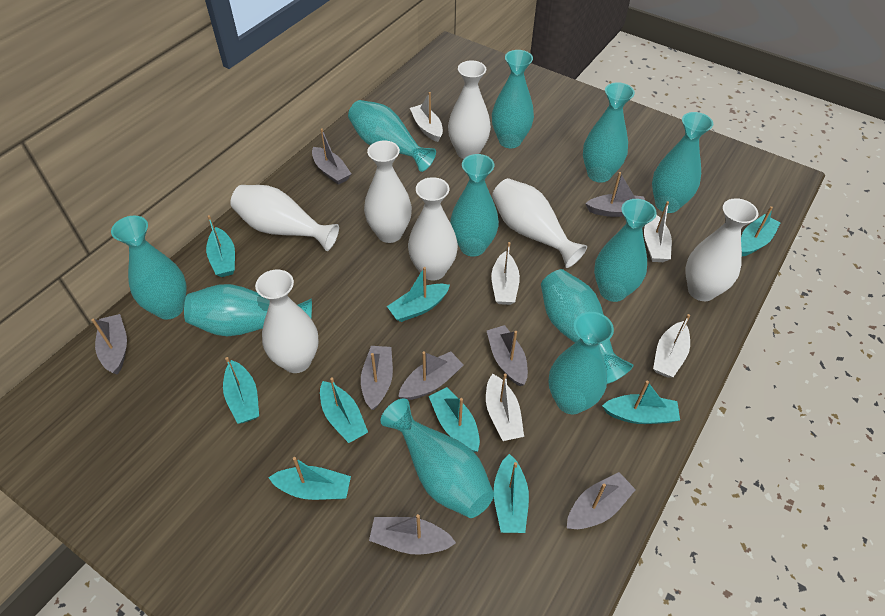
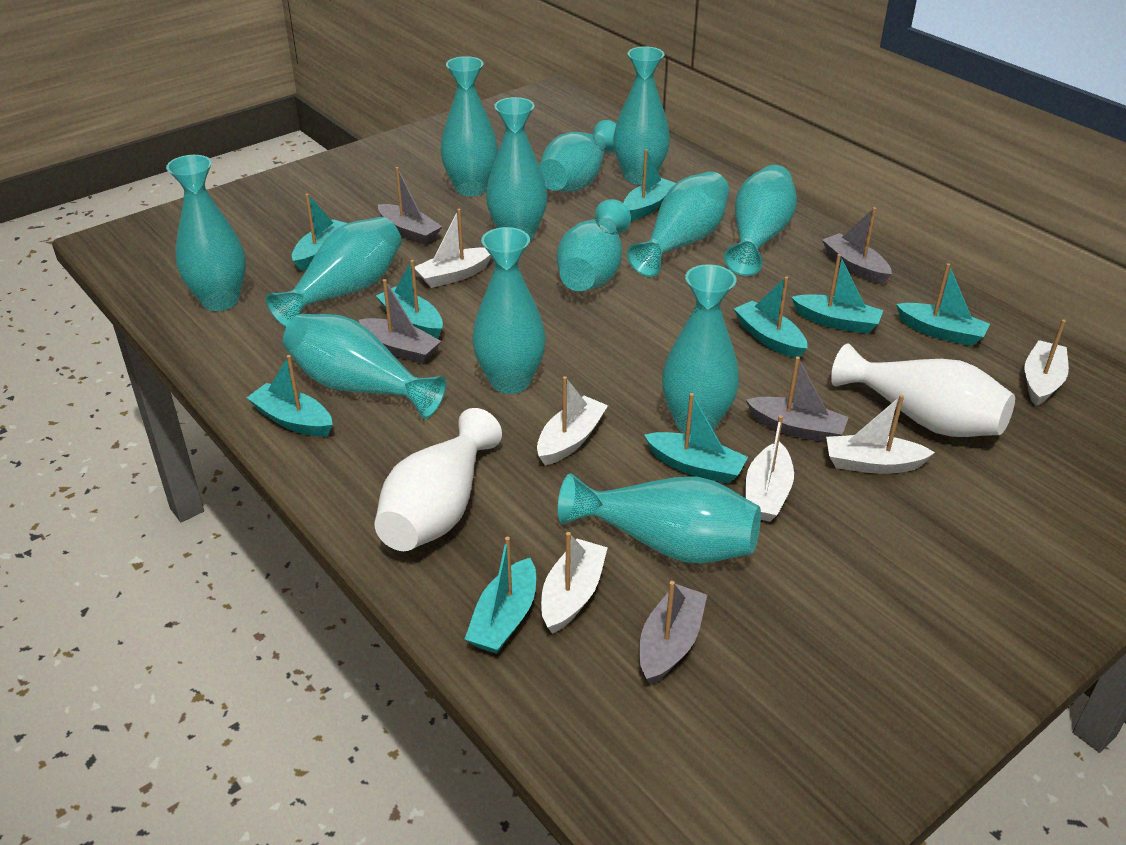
grey boat: [91,314,127,375] [312,129,351,185] [361,346,393,410] [369,514,456,555] [398,351,463,400] [487,325,528,386] [567,472,636,529] [585,172,645,217] = 8 -> [359,279,441,364] [378,167,442,245] [639,581,707,685] [746,356,849,443] [822,207,892,284] = 5
turquoise vase: [111,216,187,320] [184,284,312,337] [348,100,436,172] [381,398,494,518] [450,154,499,257] [492,50,534,148] [541,269,634,384] [549,312,614,414] [583,82,635,183] [594,199,657,302] [652,112,713,213] = 11 -> [166,155,246,311] [266,217,402,327] [283,314,446,419] [440,56,498,196] [472,227,546,394] [486,97,547,241] [540,120,616,192] [557,199,631,291] [558,473,761,563] [613,46,670,185] [627,171,729,277] [662,264,739,435] [724,165,797,276] = 13
white boat: [410,92,443,142] [486,373,524,441] [491,242,520,305] [644,201,672,262] [653,314,690,378] = 5 -> [415,209,491,288] [537,376,608,465] [541,532,608,634] [746,415,794,522] [826,395,935,474] [1024,319,1069,406] = 6
white vase: [230,185,339,251] [255,270,319,373] [364,141,412,243] [408,177,458,280] [448,60,491,159] [492,178,587,268] [685,198,758,301] = 7 -> [374,408,502,551] [831,343,1015,437] = 2

